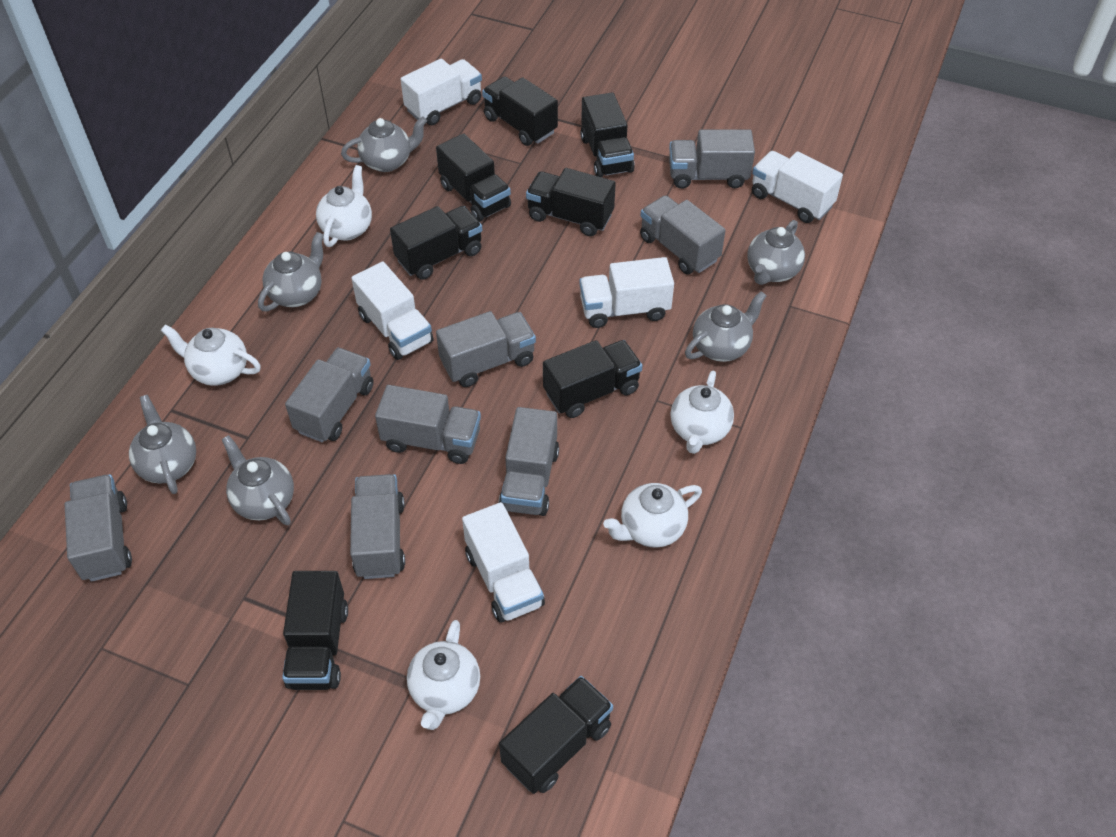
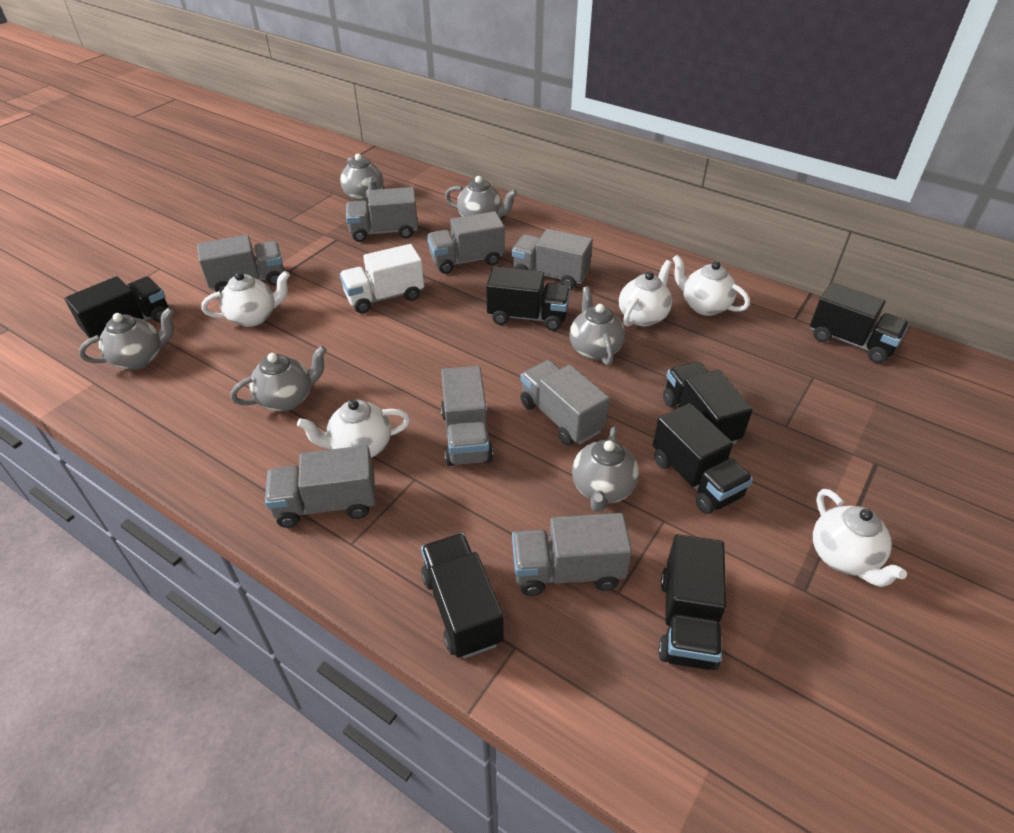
black truck: [282,571,348,690] [390,206,482,280] [436,133,511,222] [482,76,558,146] [499,676,613,794] [526,168,616,236] [543,340,643,418] [580,92,635,177] = 8 -> [65,276,168,343] [421,533,504,658] [486,266,570,331] [653,403,753,514] [658,534,726,670] [663,362,753,444] [810,282,909,363] = 7
white truck: [351,261,434,360] [401,59,482,125] [462,502,545,623] [579,257,674,328] [752,151,843,223] = 5 -> [340,244,424,314] = 1

